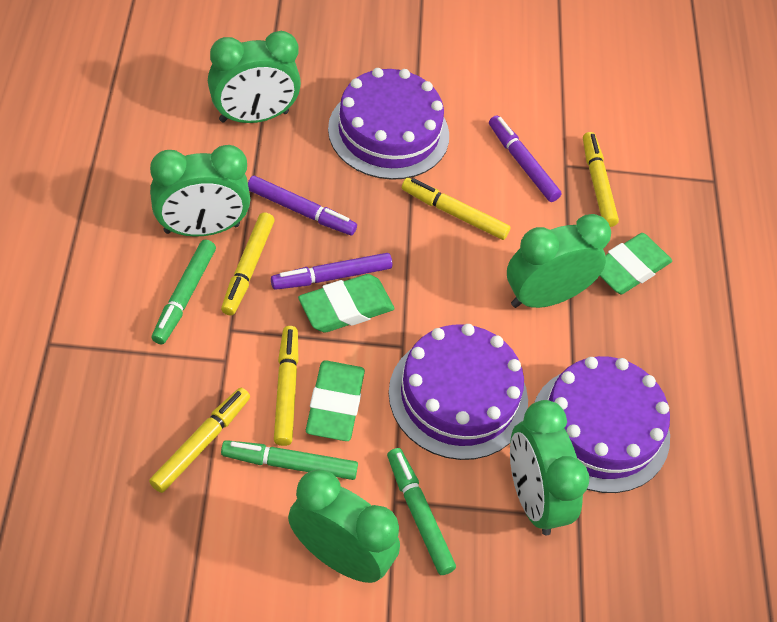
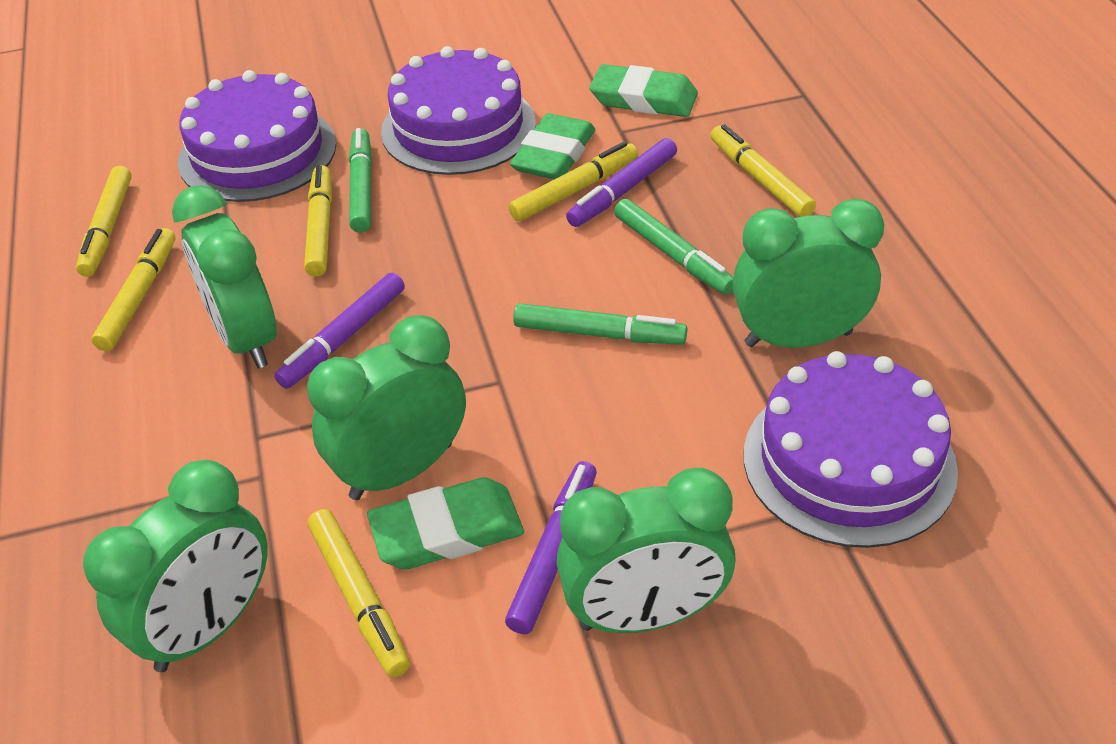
yellow marker: [149,388,250,493] [221,212,275,316] [274,326,299,446] [402,178,510,240] [583,132,619,227] = 5 -> [76,166,132,277] [92,228,176,351] [304,165,332,277] [308,509,410,677] [509,142,638,221] [711,124,816,217] = 6

